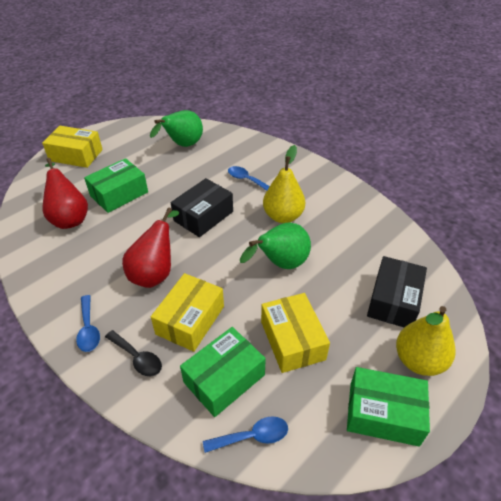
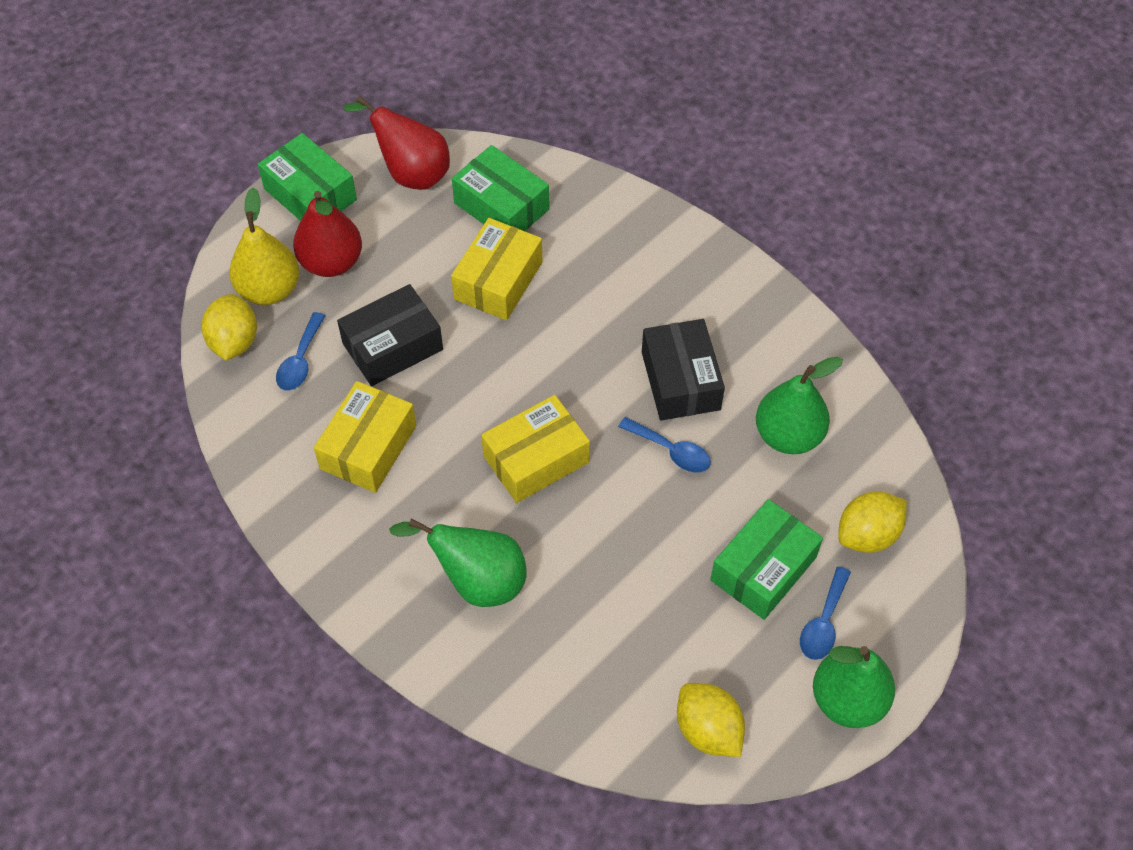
black spoon: [105,330,162,376] = 1 -> none = 0
green pear: [150,110,203,147] [240,223,311,269] = 2 -> [389,518,527,607] [756,356,843,454] [813,646,895,728] = 3
yellow lemon: none = 0 -> [201,294,257,361] [677,683,745,757] [838,492,907,553] = 3
yellow pear: [263,145,305,223] [396,306,455,376] = 2 -> [229,187,299,305] = 1

